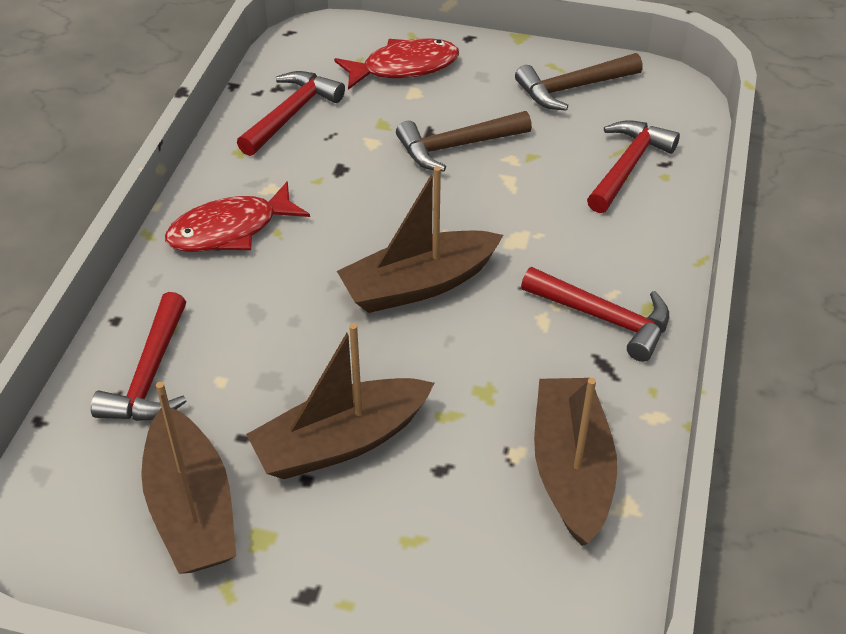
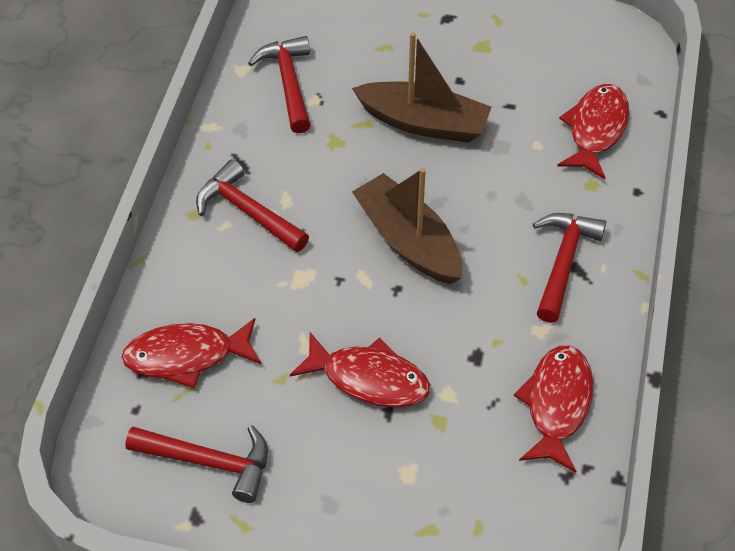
brown boat: [141,382,236,574] [246,323,434,479] [337,166,503,313] [534,378,617,546] = 4 -> [352,32,492,143] [352,168,462,284] = 2
brown hammer: [396,111,532,172] [515,53,643,111] = 2 -> none = 0
red fish: [165,181,310,252] [334,38,459,90] = 2 -> [122,318,262,388] [290,332,430,408] [514,345,593,473] [557,84,629,179] = 4

